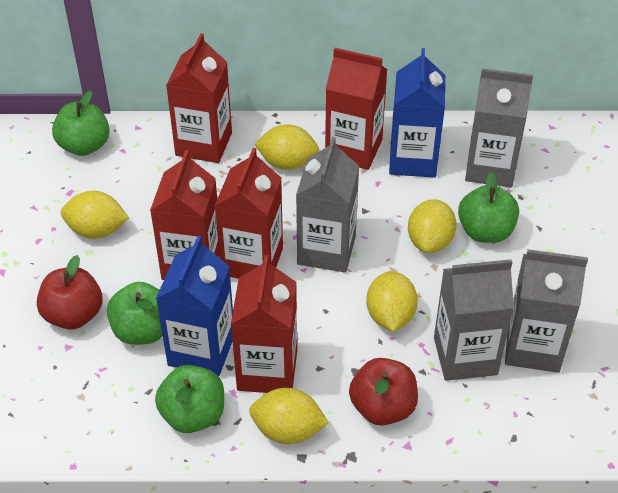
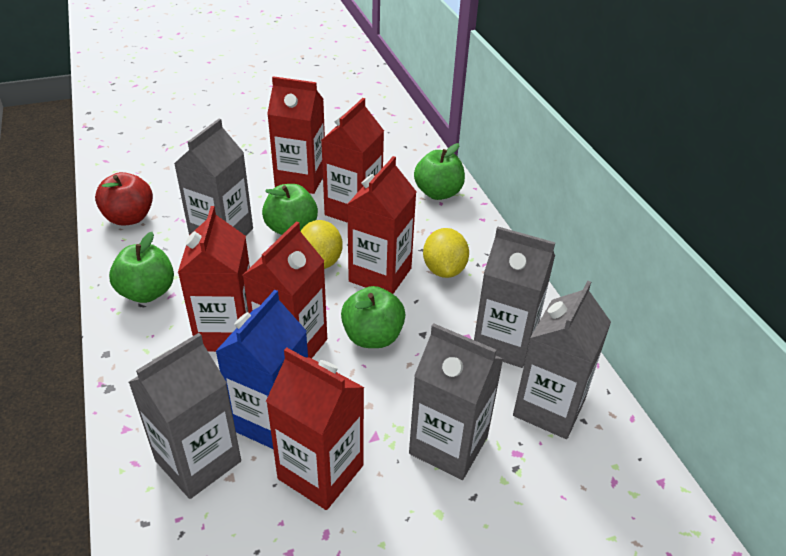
blue carton: [156,236,233,376] [389,48,445,178] = 2 -> [215,290,308,449] = 1
grey carton: [296,137,359,273] [434,259,514,381] [465,68,533,187] [505,249,588,373] = 4 -> [128,333,241,499] [174,119,253,236] [409,323,503,480] [474,227,555,368] [513,281,611,439] = 5
red apple: [37,255,103,330] [349,358,418,425] = 2 -> [95,172,153,226] = 1
red carton: [150,150,220,280] [166,33,232,163] [215,148,283,279] [231,255,297,393] [325,48,388,170] = 5 -> [178,206,250,352] [242,221,327,358] [266,348,365,510] [267,76,325,194] [321,98,384,223] [347,156,417,294] = 6
yellow lemon: [61,191,129,239] [249,388,329,444] [254,124,319,170] [366,271,418,331] [408,199,457,253] = 5 -> [300,220,343,269] [423,228,469,278] = 2

